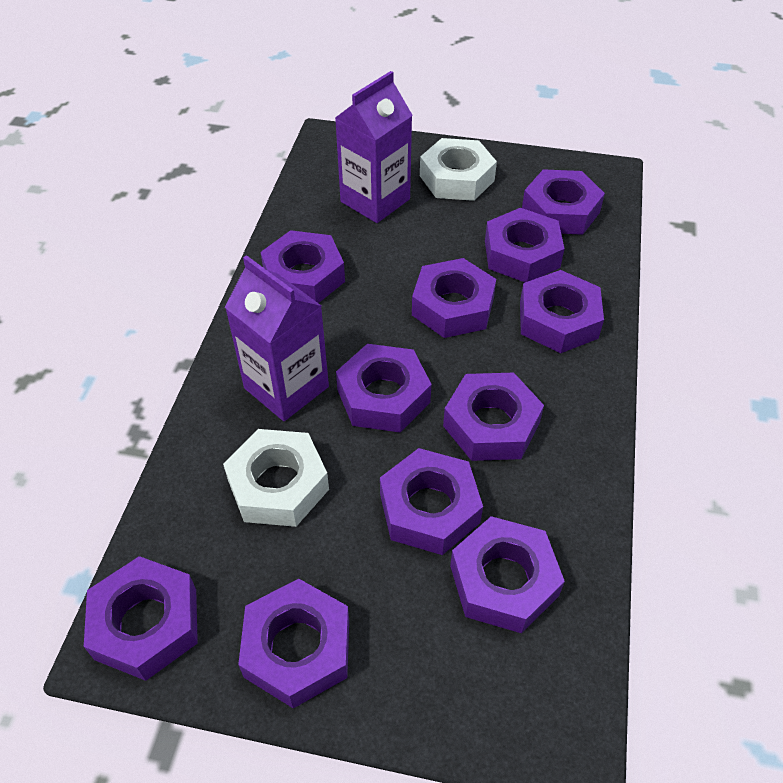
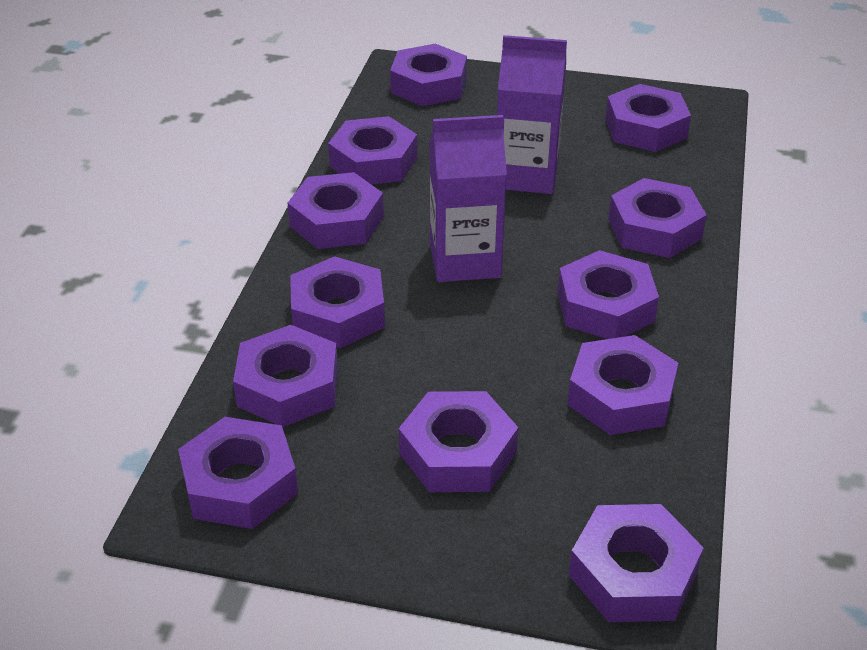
purple nut: [84,556,198,681] [238,579,349,708] [260,230,345,303] [336,344,432,432] [380,448,483,555] [412,258,496,338] [443,372,544,461] [450,516,565,633] [485,208,565,282] [520,270,604,353] [522,169,605,235] = 11 -> [178,417,298,529] [233,325,338,427] [288,172,384,249] [290,256,385,348] [328,116,417,185] [390,44,467,106] [399,391,518,492] [558,250,659,339] [567,335,678,435] [569,504,704,622] [605,84,691,152] [608,178,707,258] = 12
white nut: [223,429,329,527] [420,138,497,201] = 2 -> none = 0

